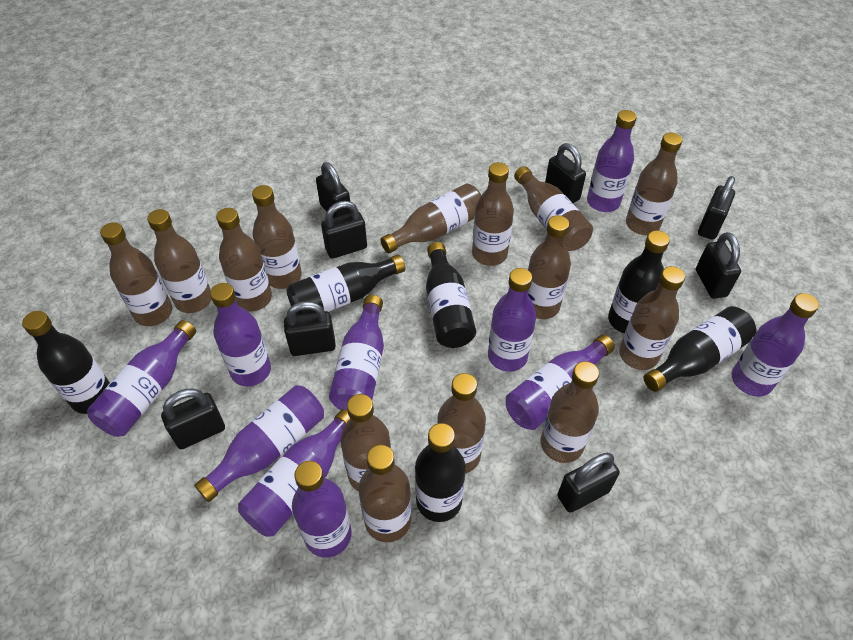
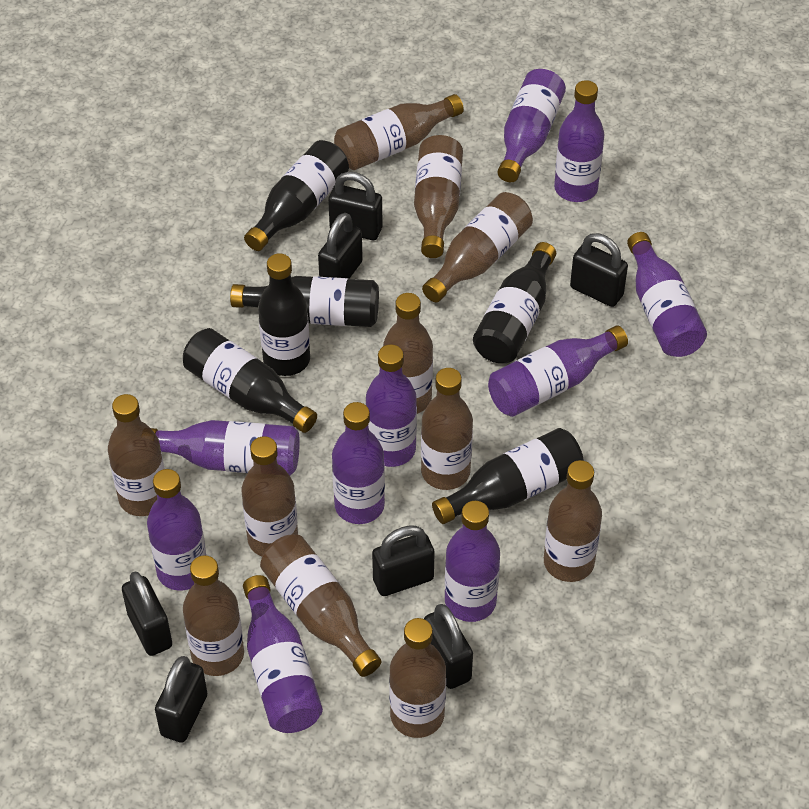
black padlock: [161,388,225,449] [284,301,336,356] [316,162,351,218] [321,201,367,258] [545,143,586,203] [557,453,619,513] [696,232,741,299] [698,176,735,240] = 8 -> [122,571,172,656] [155,656,207,743] [318,213,363,279] [328,172,383,240] [372,525,435,596] [424,604,473,689] [570,233,628,307] = 7
brown bottle: [100,222,172,326] [147,209,212,313] [216,208,272,312] [252,185,302,289] [340,394,391,492] [358,445,411,542] [380,184,481,253] [437,373,486,473] [472,162,514,266] [514,166,593,251] [528,215,571,319] [540,361,599,463] [619,266,685,370] [626,132,682,235] = 14 -> [108,394,165,516] [183,555,244,676] [242,436,298,556] [260,534,381,677] [334,94,464,170] [383,293,433,414] [389,618,446,738] [414,135,463,258] [421,368,473,490] [422,192,533,302] [544,460,602,582] = 11

